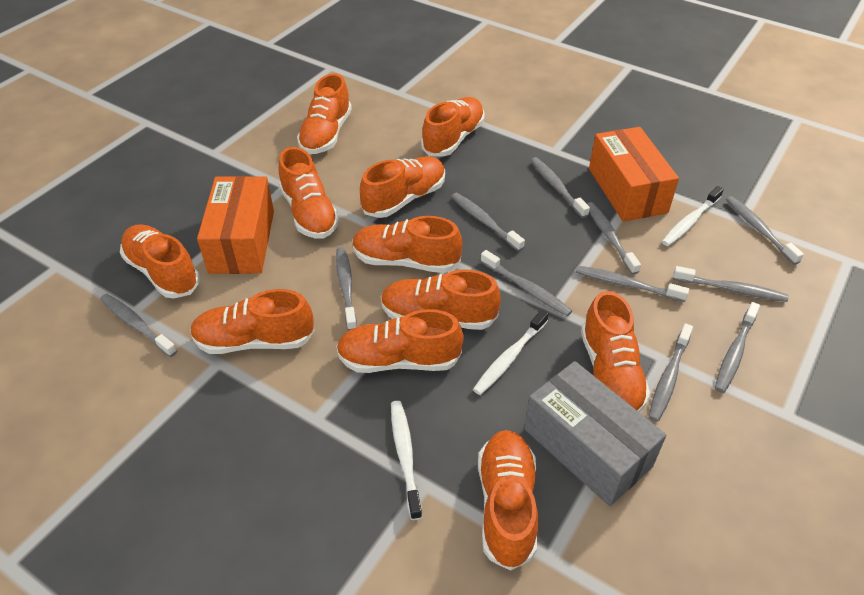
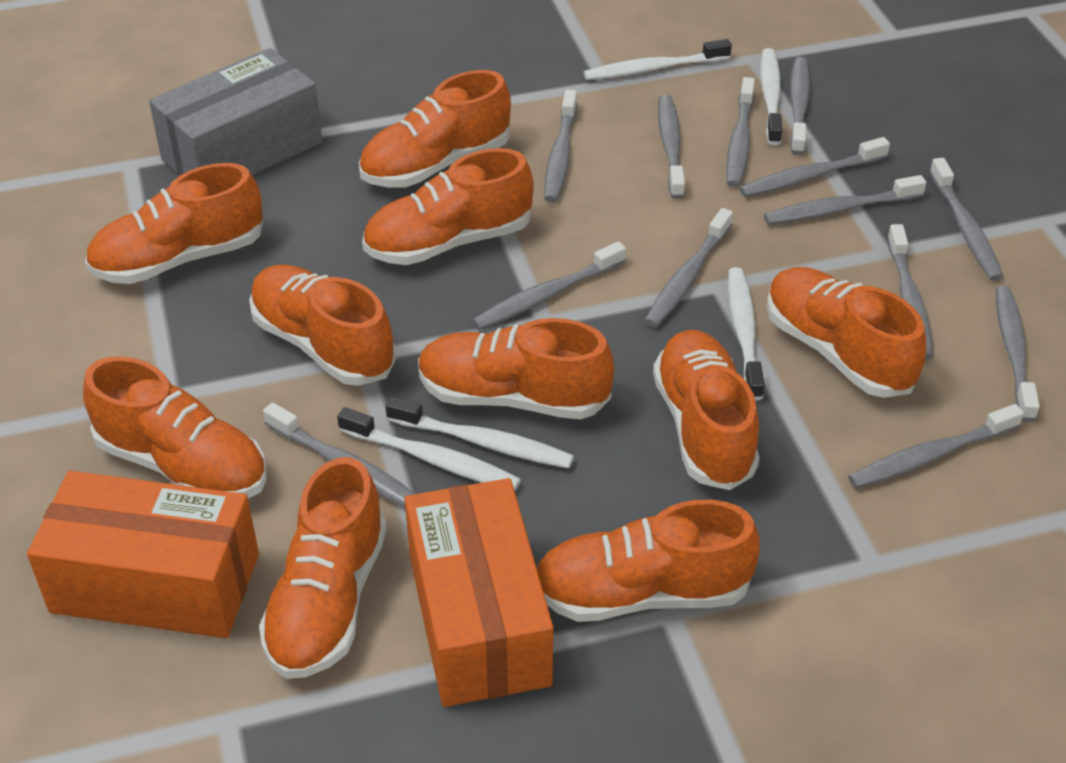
grey toothbrush: [100,294,177,357] [336,247,357,331] [451,193,525,251] [480,250,572,316] [531,157,590,218] [576,266,689,302] [587,202,641,275] [649,323,693,422] [673,266,788,302] [715,302,760,393] [726,196,804,265] = 11 -> [263,402,415,507] [472,241,626,330] [544,90,577,202] [645,208,733,327] [658,95,685,199] [726,77,755,187] [740,137,890,197] [764,175,926,225] [790,57,810,155] [848,404,1024,488] [887,224,934,360] [930,158,1003,281] [996,286,1040,422] = 13
orange shoe: [120,224,200,299] [190,289,315,354] [279,147,339,239] [297,74,352,154] [336,309,464,373] [352,216,462,273] [360,156,445,218] [381,269,501,330] [421,97,484,157] [478,430,538,571] [581,291,650,412] = 11 -> [83,356,267,499] [85,163,263,284] [249,264,396,386] [259,457,387,679] [359,70,511,188] [362,148,534,265] [418,318,614,420] [537,500,760,622] [653,330,760,490] [767,267,927,398] = 10
white toothbrush: [391,401,422,520] [473,310,549,395] [662,186,724,246] = 3 -> [337,407,521,491] [386,397,574,469] [584,39,732,80] [728,267,765,401] [760,48,782,145] = 5

